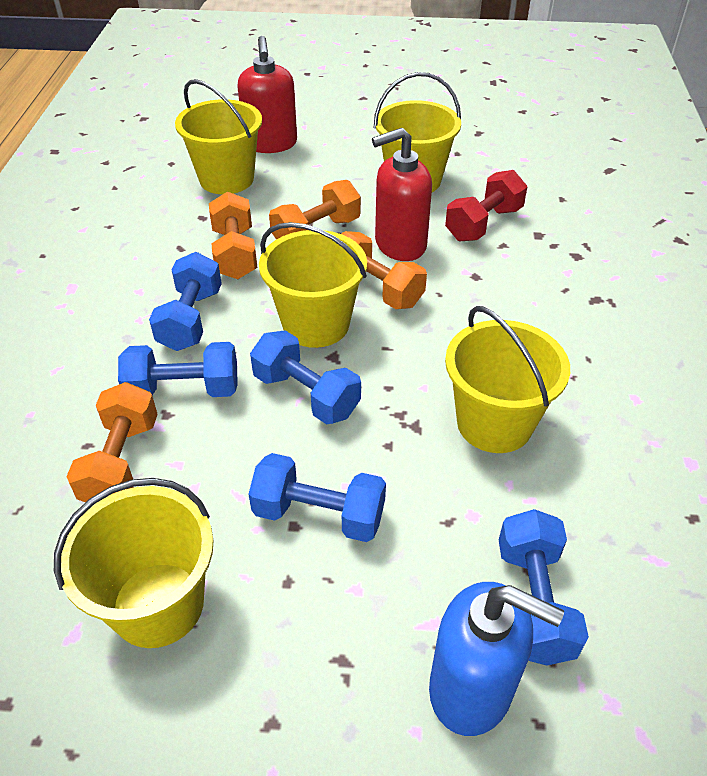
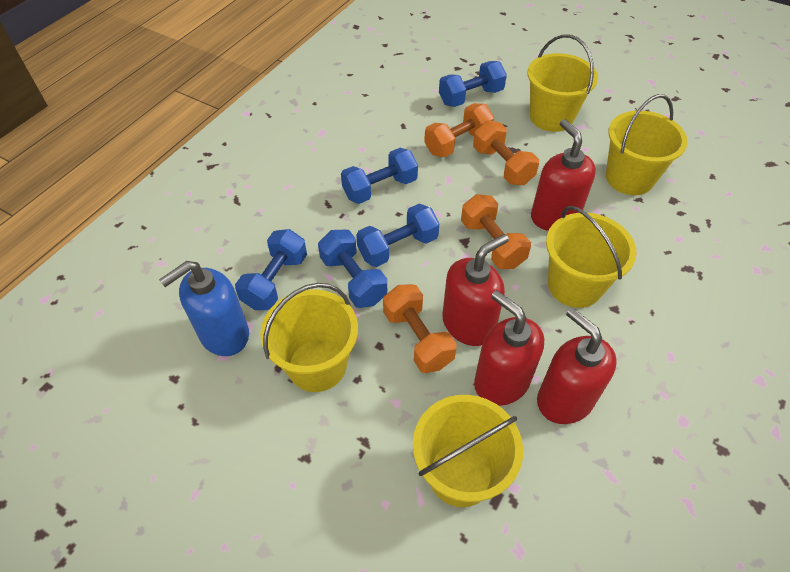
red dumbbell: [445,170,527,241] = 1 -> none = 0
red soap dispenser: [237,36,297,153] [372,128,432,261] = 2 -> [442,234,509,346] [474,290,544,406] [531,119,596,231] [537,308,617,424] = 4

